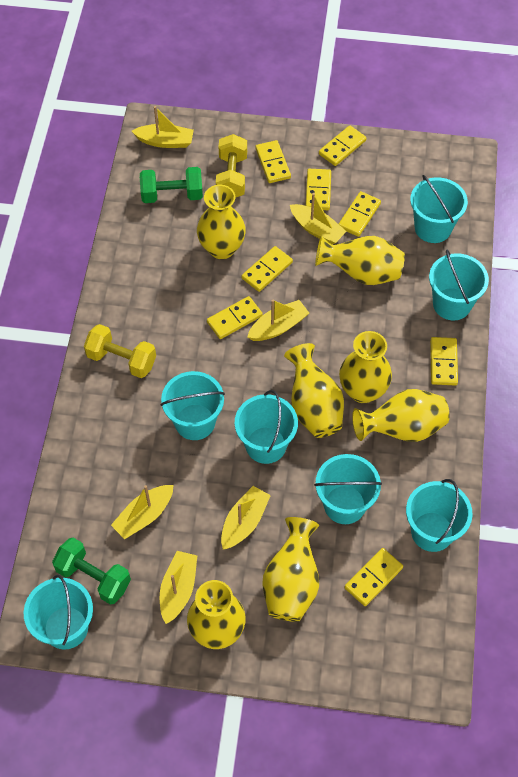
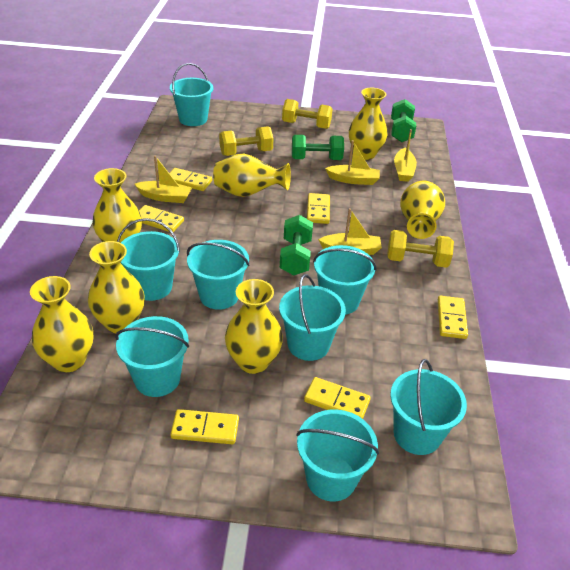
green dumbbell: [52,538,131,605] [140,167,203,203] = 2 -> [280,215,313,275] [292,135,344,160] [391,99,416,142] = 3
turquoise bucket: [24,575,93,650] [160,371,225,440] [235,390,298,464] [314,454,382,524] [406,479,472,552] [410,175,468,243] [429,250,489,321] = 7 -> [115,316,189,397] [117,218,180,301] [170,63,213,126] [187,240,250,310] [279,274,346,361] [296,409,379,502] [313,245,377,315] [390,359,467,455] = 8
yellow boat: [111,485,174,539] [132,106,194,148] [160,551,197,624] [221,486,271,550] [247,300,309,341] [290,193,347,245] = 6 -> [134,156,192,203] [318,208,382,255] [325,140,380,185] [394,129,417,182] = 4
yellow domino: [207,296,263,339] [242,246,293,292] [255,140,291,183] [306,169,331,210] [319,125,366,166] [339,191,381,237] [344,548,403,606] [430,337,458,386] = 8 -> [139,205,184,232] [169,168,212,191] [170,409,239,445] [304,377,371,419] [307,193,330,224] [438,296,468,339] = 6
yellow dumbbell: [84,324,156,378] [216,134,247,198] = 2 -> [219,126,273,156] [282,99,333,129] [387,230,454,268] = 3

